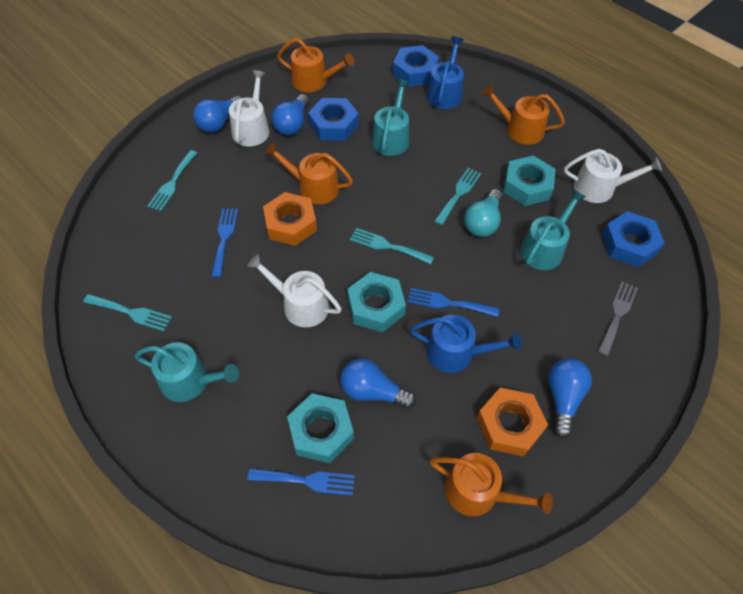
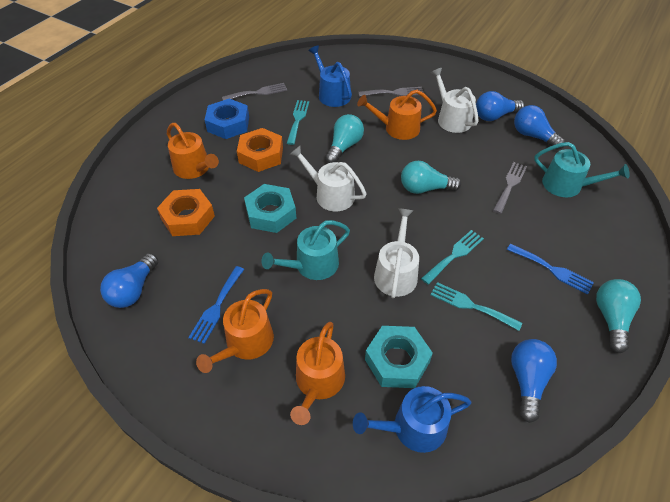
blue fork: [211,208,238,278] [247,468,355,496] [408,288,499,317] = 3 -> [188,266,244,344] [507,244,594,295] = 2
blue nut: [308,98,359,141] [393,45,439,86] [602,211,665,267] = 3 -> [205,99,249,139] = 1
grey fork: [598,282,638,356] = 1 -> [222,83,287,100] [358,87,423,97] [493,162,527,214] = 3
turquoise fork: [83,294,172,331] [147,150,197,211] [350,228,434,264] [434,168,481,225] = 4 -> [287,100,309,145] [421,230,484,285] [430,282,522,331] = 3
turquoise light bulb: [464,189,503,237] = 1 -> [325,114,364,163] [401,161,461,194] [596,279,641,353] = 3
turquoise nut: [287,393,354,463] [348,272,406,332] [503,156,555,206] = 3 -> [244,184,296,233] [365,326,433,388] = 2
turquoise watering can: [134,342,239,402] [372,79,410,156] [520,189,586,270] = 3 -> [261,220,350,280] [534,142,630,197] = 2

